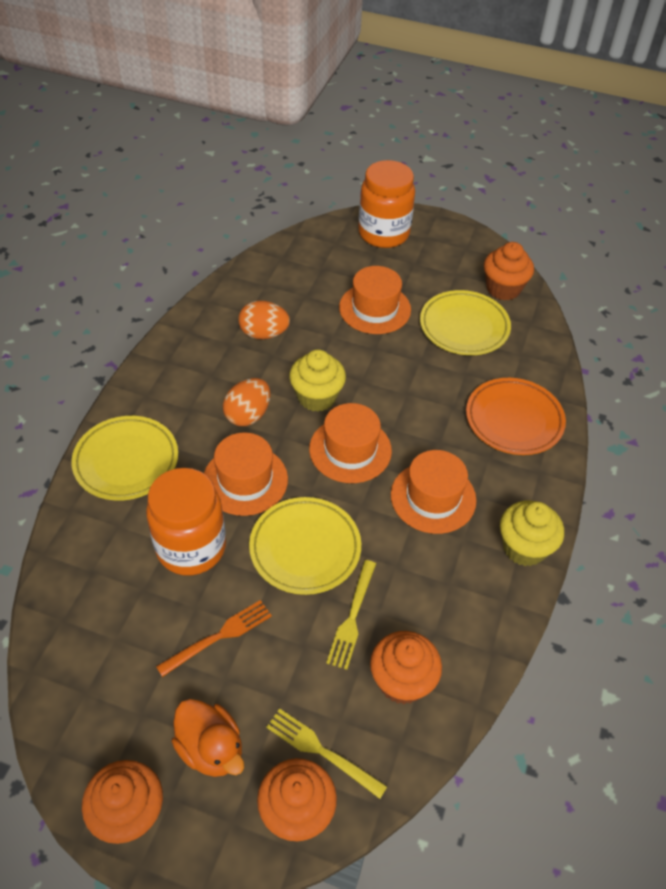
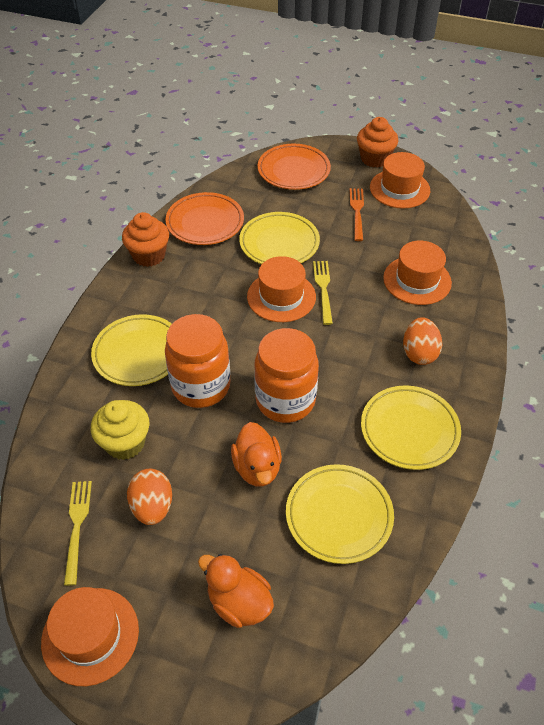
orange cupcake: [82,760,163,844] [257,758,337,841] [370,631,442,704] [484,242,534,301] = 4 -> [122,212,169,267] [357,117,398,168] = 2
orange duck: [171,699,244,777] = 1 -> [198,554,274,628] [231,422,282,487] = 2
orange plate: [466,378,566,455] = 1 -> [166,192,244,245] [258,144,331,190] = 2
yellow cupcake: [289,349,346,412] [500,500,564,566] = 2 -> [91,400,149,460] = 1
yellow plate: [71,416,178,501] [249,497,361,595] [420,290,511,355] = 3 -> [91,314,172,386] [239,212,320,264] [286,464,394,564] [361,385,461,470] = 4

